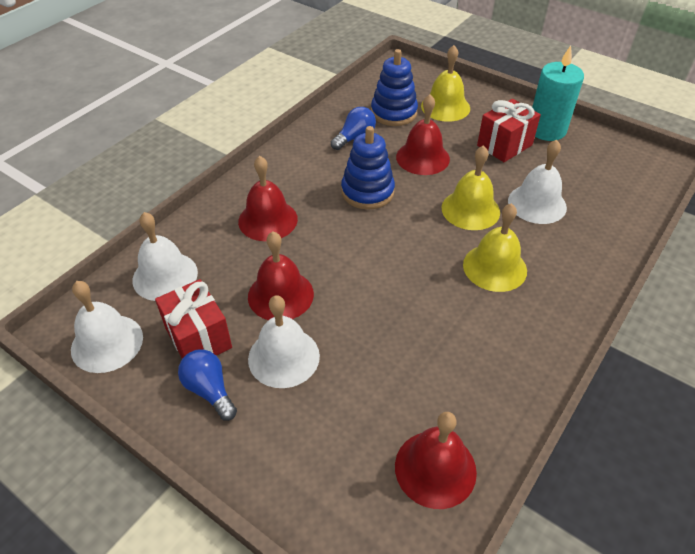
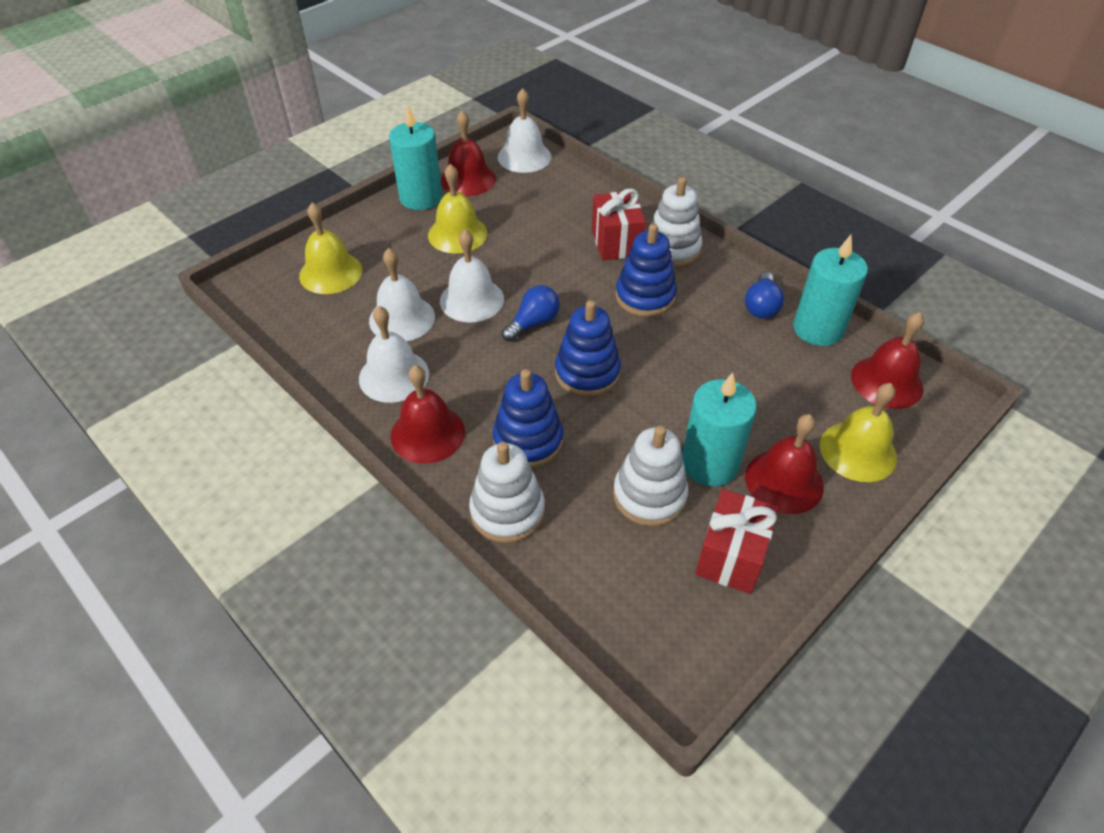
blue stacking toy: [341,126,395,210] [371,49,418,126] = 2 -> [493,369,563,468] [555,300,621,397] [615,224,677,317] = 3
turquoise candle: [532,46,584,141] = 1 -> [389,104,442,210] [682,372,757,487] [793,235,868,346] = 3
white stacking toy: none = 0 -> [469,442,545,543] [613,425,689,526] [650,177,703,267] = 3

